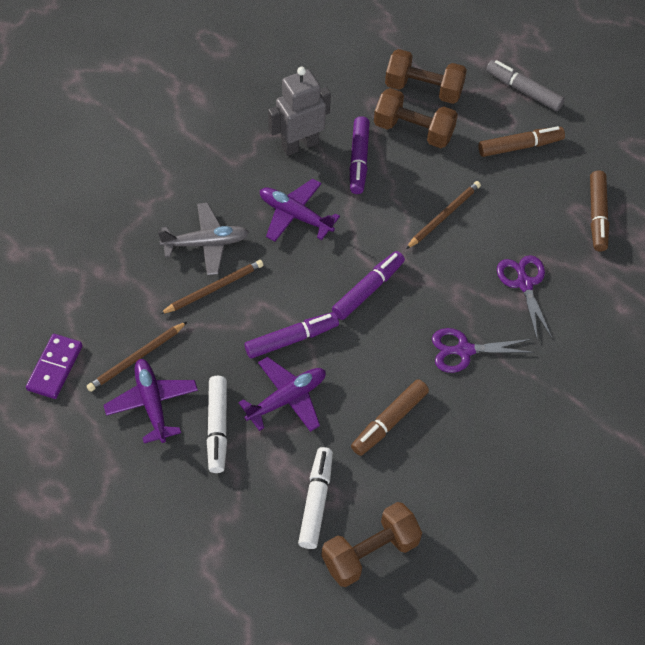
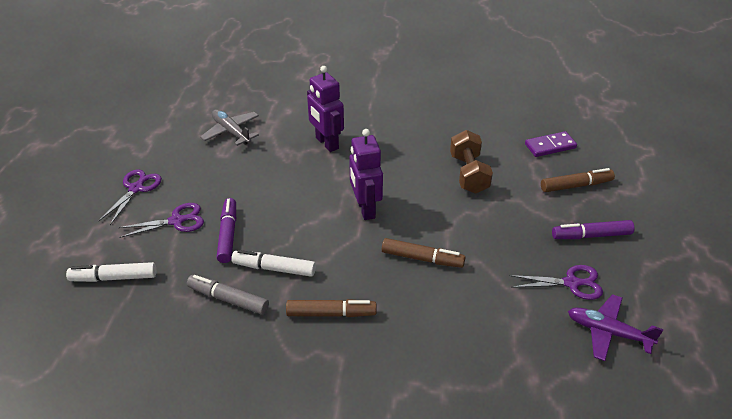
brown dumbbell: [321,502,422,587] [374,88,458,148] [385,49,467,104] = 3 -> [450,130,493,194] = 1
brown pencil: [87,322,187,392] [160,260,263,314] [406,181,481,249] = 3 -> none = 0
grey robot: [268,67,331,156] = 1 -> none = 0
purple marker: [245,312,339,358] [332,251,405,320] [350,116,370,194] = 3 -> [217,198,236,263] [552,220,634,239] = 2
purple plane: [104,359,198,443] [238,357,326,432] [260,179,340,242] = 3 -> [568,294,663,361] = 1
purple robot: none = 0 -> [307,66,344,152] [349,129,383,220] = 2
purple scissors: [432,328,535,373] [497,255,552,341] = 2 -> [99,170,162,225] [118,203,204,238] [510,265,603,300] = 3

